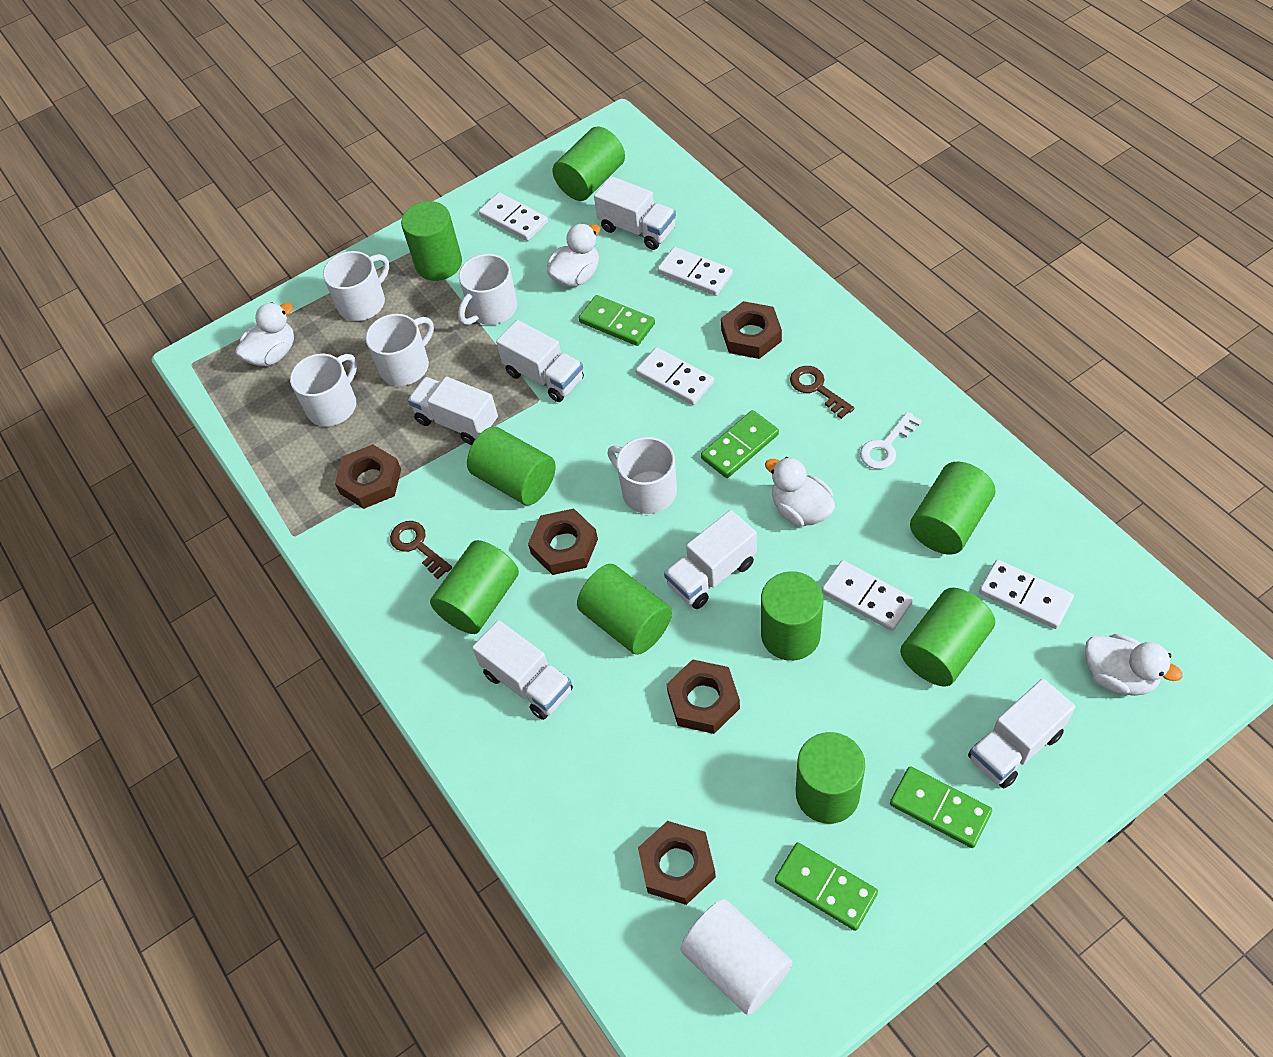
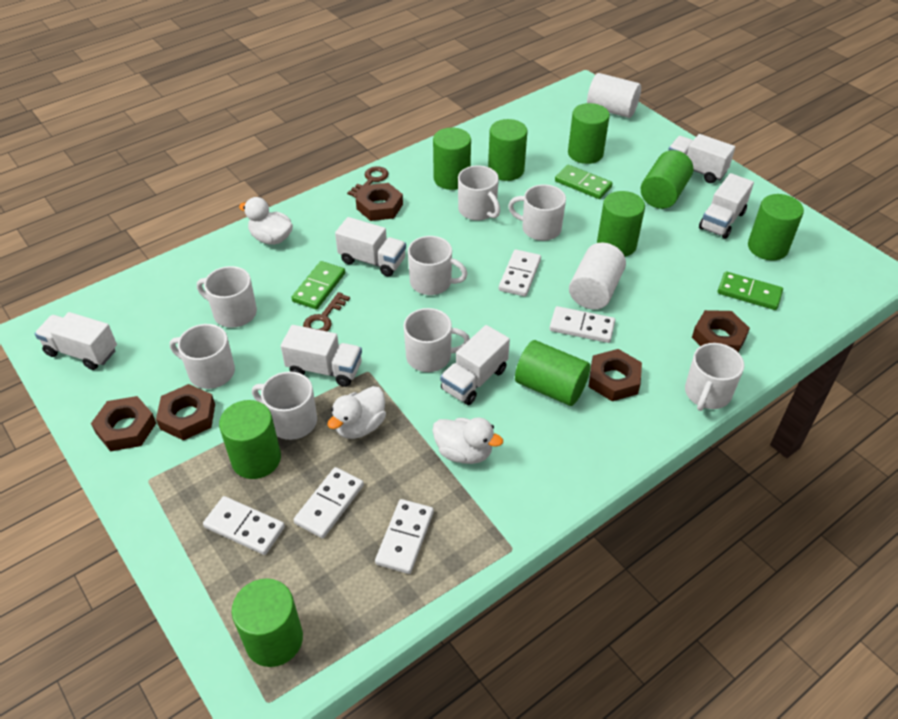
green domino: [579,295,655,346] [701,410,779,478] [775,842,878,931] [890,766,992,848] = 4 -> [291,261,345,310] [555,165,613,199] [718,271,783,310] = 3
white cylinder: [680,899,793,1015] = 1 -> [569,242,626,310] [587,73,641,118] = 2
white duck: [235,302,294,366] [547,224,600,287] [765,457,835,526] [1085,634,1182,696] = 4 -> [239,197,293,245] [328,386,386,439] [432,417,503,464] = 3
white key: [860,412,922,469] = 1 -> none = 0
white mug: [290,354,357,426] [323,251,389,321] [366,314,434,386] [458,254,517,325] [608,437,677,514] = 5 -> [170,324,235,389] [197,266,257,328] [252,371,317,440] [404,308,470,372] [408,236,468,295] [458,165,500,221] [508,184,566,241] [685,343,744,411] = 8

